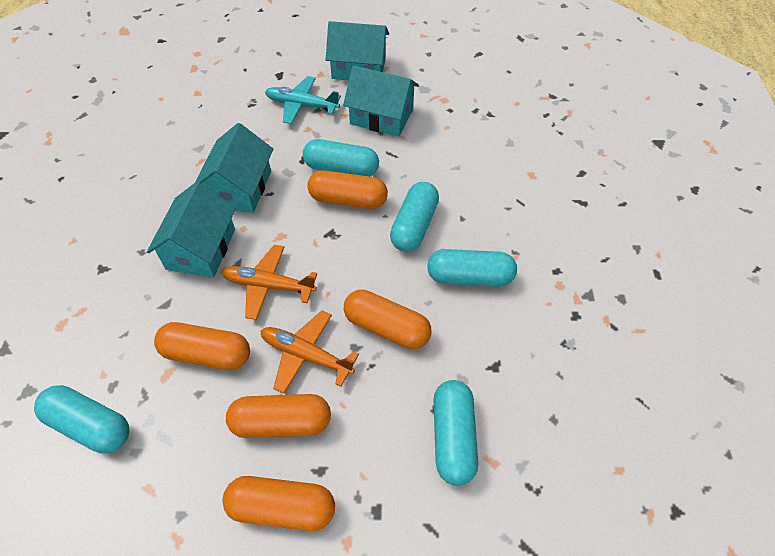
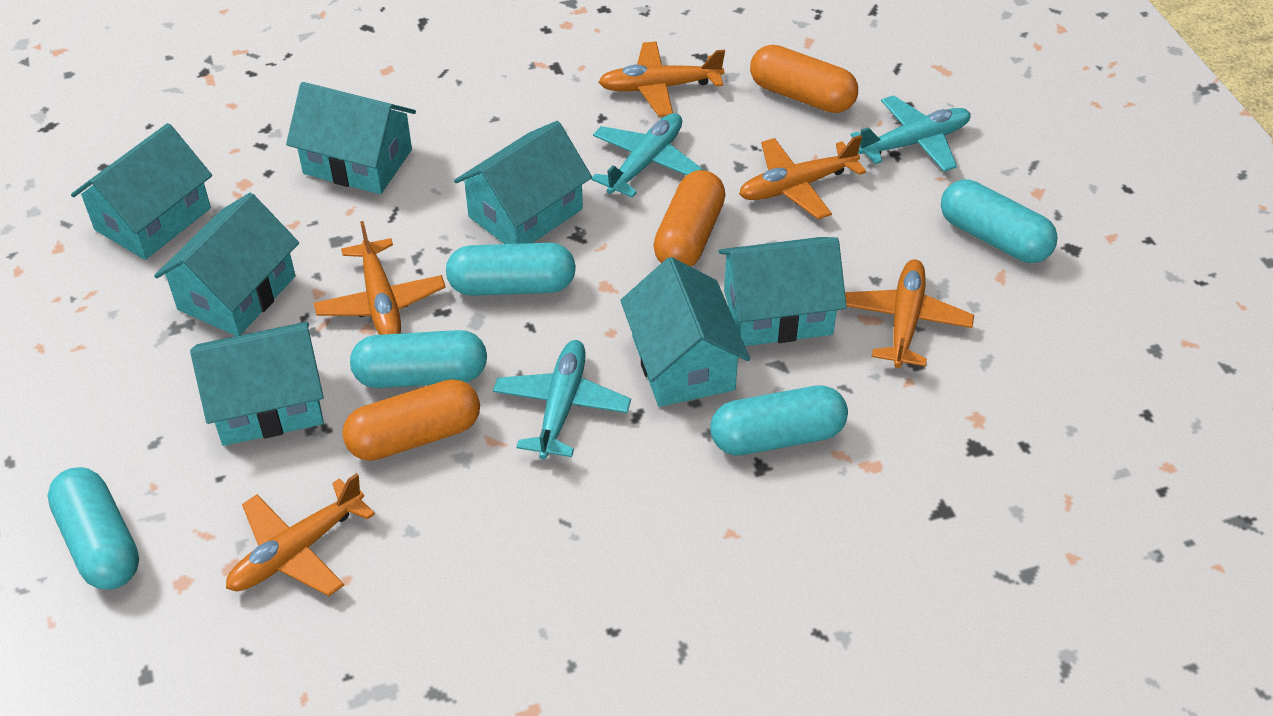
orange capsule: [154,322,250,370] [222,476,335,531] [226,394,331,438] [307,170,388,209] [344,290,431,349] = 5 -> [342,379,480,461] [653,170,726,267] [750,45,858,113] = 3
orange plane: [221,245,317,320] [261,310,359,394] = 2 -> [226,473,375,596] [314,221,446,335] [599,41,725,117] [739,135,866,219] [845,259,974,368] = 5
turquoise house: [147,182,236,278] [195,123,273,213] [326,21,389,80] [343,65,419,137] = 4 -> [71,123,212,260] [154,193,299,336] [190,322,324,446] [286,82,416,194] [454,121,592,244] [620,257,750,407] [718,237,847,346] = 7
turquoise plane: [265,76,341,124] = 1 -> [493,340,631,459] [591,113,702,198] [851,95,971,172] = 3

